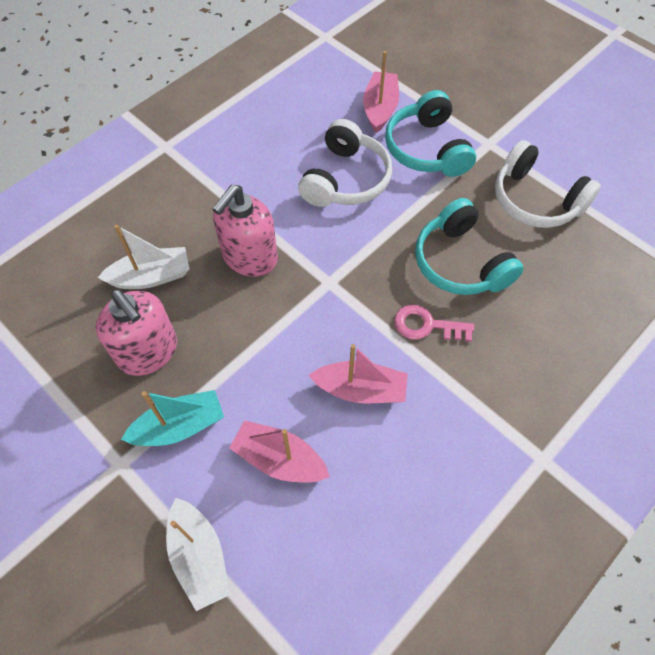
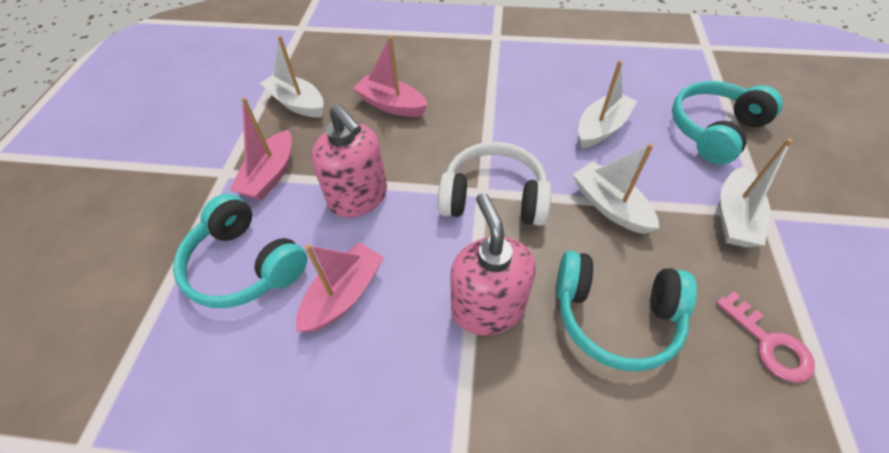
turquoise boat: [121,390,224,446] = 1 -> none = 0
turquoise headphones: [385,90,476,177] [415,198,524,295] = 2 -> [173,194,307,308] [556,251,697,372] [672,81,783,164] = 3
white boat: [98,225,189,289] [166,498,230,611] = 2 -> [260,36,323,118] [573,143,659,234] [578,60,637,148] [720,138,793,247] = 4
white headphones: [298,119,392,207] [495,140,601,228] = 2 -> [438,142,552,226] = 1

